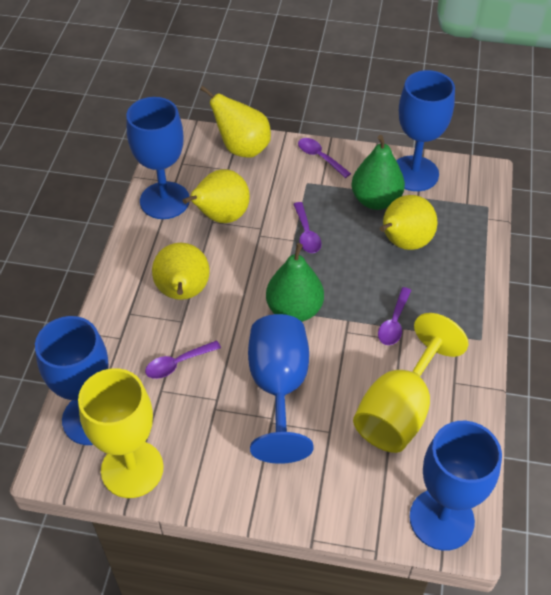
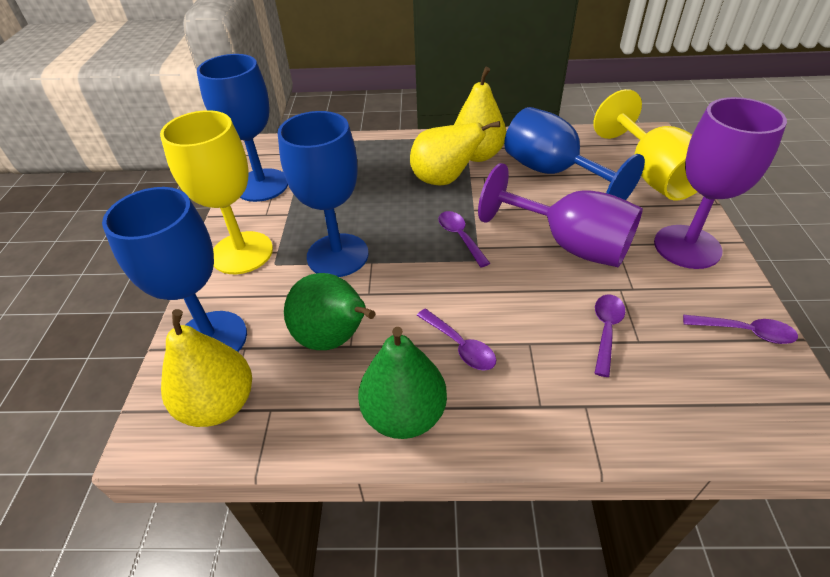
blue goblet: [35,316,108,445] [127,97,190,219] [248,314,314,464] [396,70,455,191] [409,421,502,551] = 5 -> [102,187,247,352] [197,54,288,202] [278,111,369,277] [504,107,645,200] = 4
purple goblet: none = 0 -> [478,163,643,267] [654,97,787,269] = 2
yellow pear: [152,243,209,300] [183,169,250,223] [200,86,271,158] [380,195,437,250] = 4 -> [161,309,252,427] [410,121,500,186] [454,67,506,162] = 3

